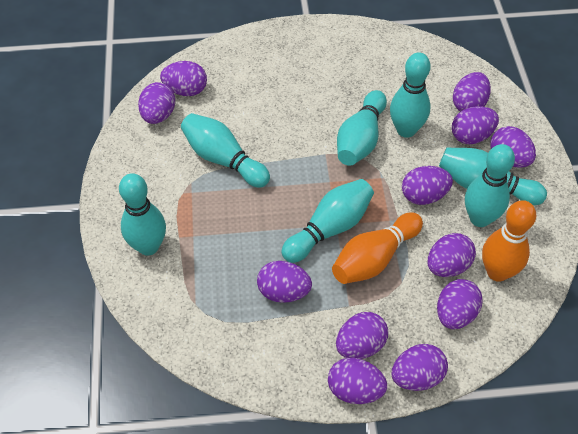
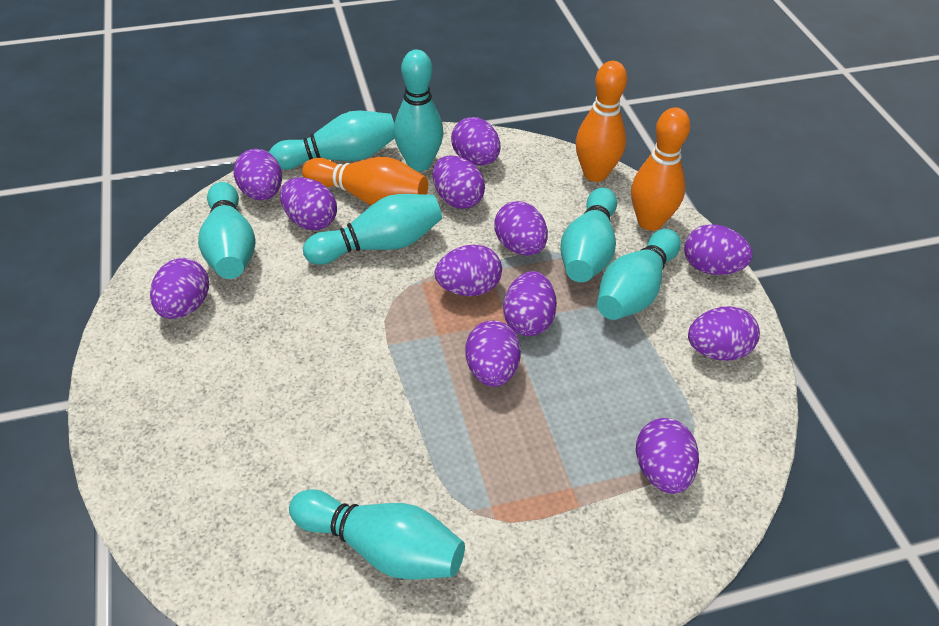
orange bowling pin: [332,212,423,284] [482,200,536,282] = 2 -> [302,157,428,205] [576,61,627,182] [631,107,690,231] = 3

